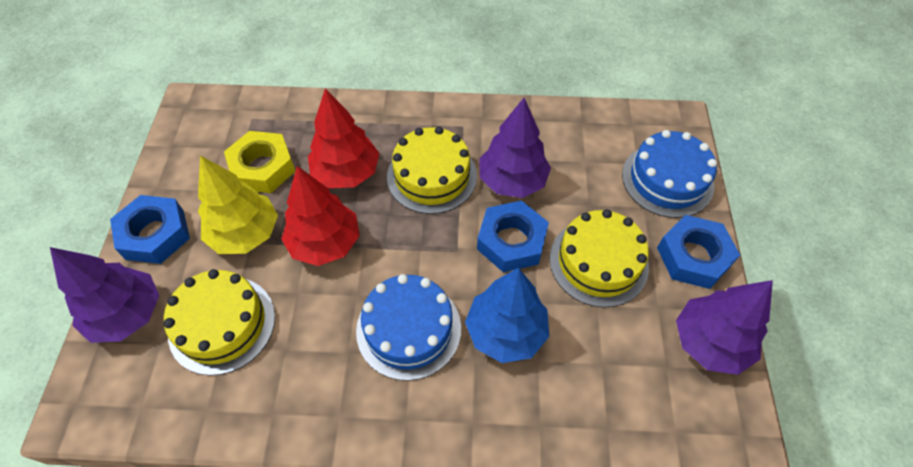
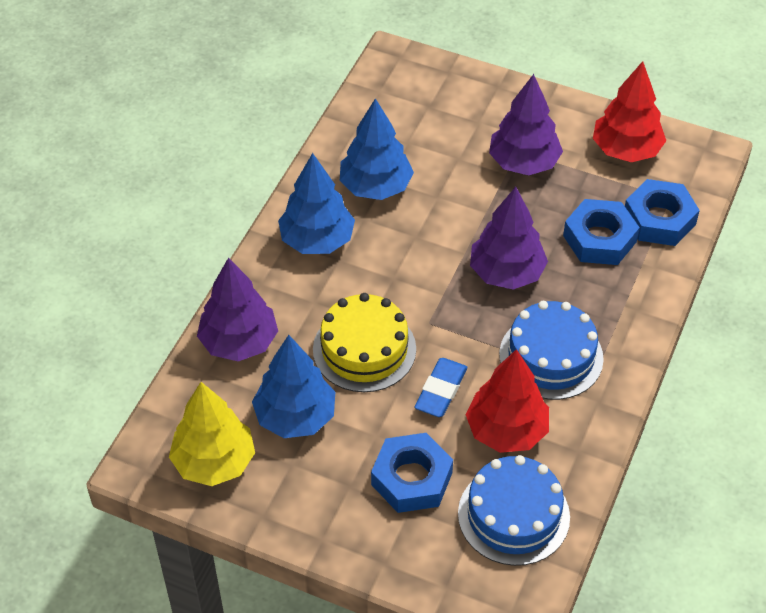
blue eraser: none = 0 -> [414,358,467,417] = 1
blue tree: [465,268,549,363] = 1 -> [252,335,335,438] [278,153,355,254] [340,98,414,200] = 3
yellow cake: [164,269,275,376] [387,127,477,214] [550,209,649,307] = 3 -> [313,293,416,392] = 1
yellow nut: [224,131,295,193] = 1 -> none = 0

